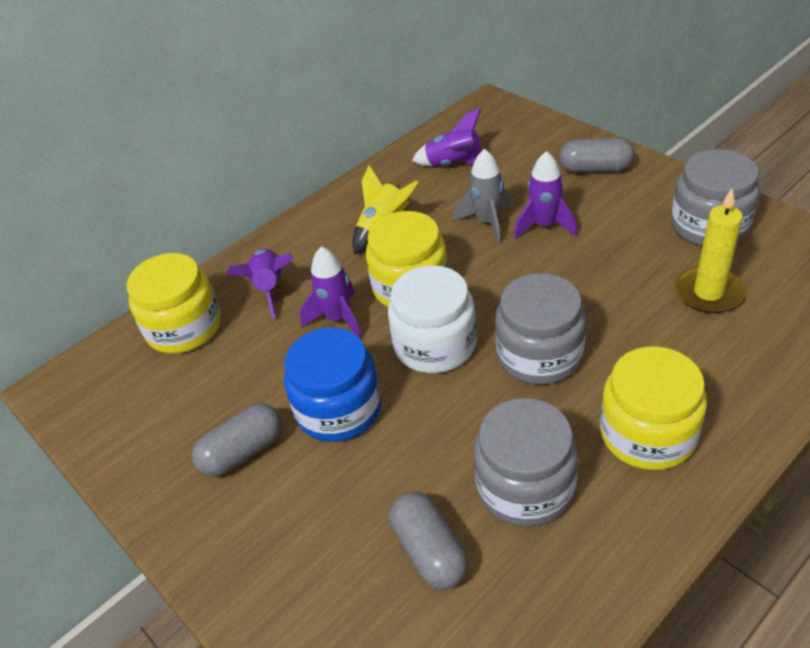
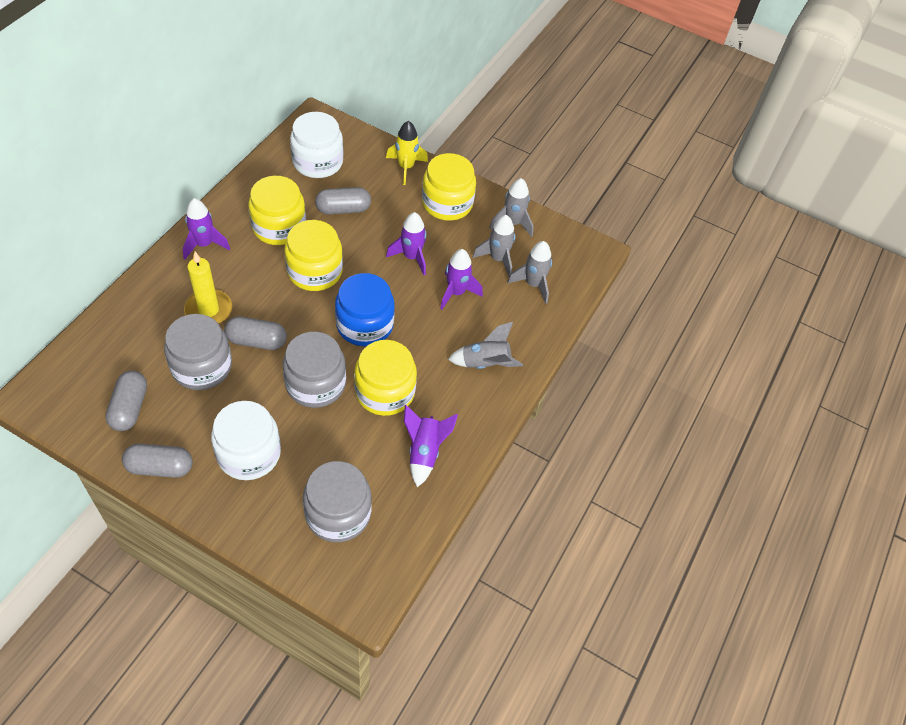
grey capsule: [192,403,282,477] [389,492,468,590] [559,138,634,173] = 3 -> [105,371,147,431] [122,444,193,478] [224,317,287,350] [315,187,371,214] = 4
grey rocket: [454,149,511,243] = 1 -> [448,322,523,369] [473,215,515,277] [489,178,533,237] [508,241,552,304] = 4
white jar: [388,265,477,373] = 1 -> [211,401,281,480] [290,112,344,178] = 2
yellow jar: [126,253,221,354] [366,211,448,307] [600,346,707,470] = 3 -> [248,176,306,245] [284,220,343,291] [354,340,417,416] [422,153,476,221] = 4

